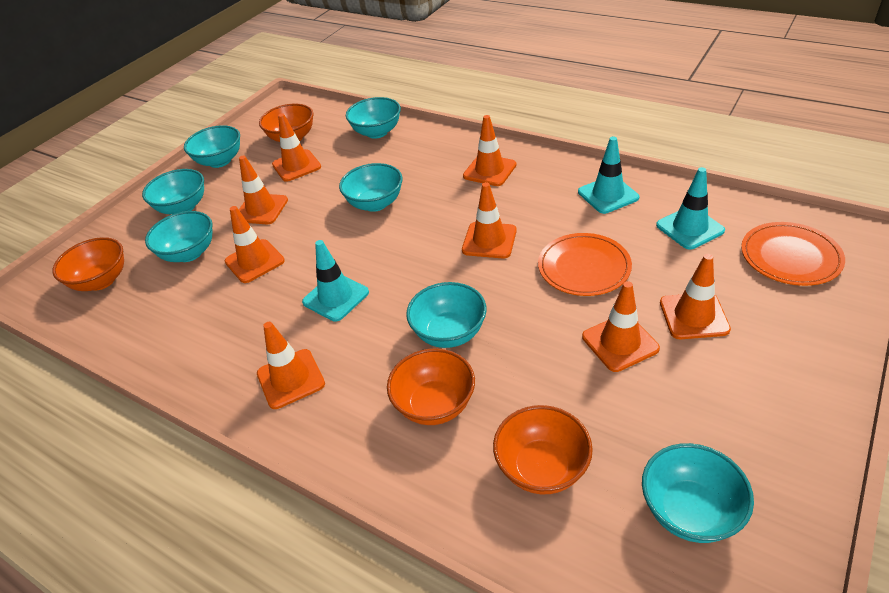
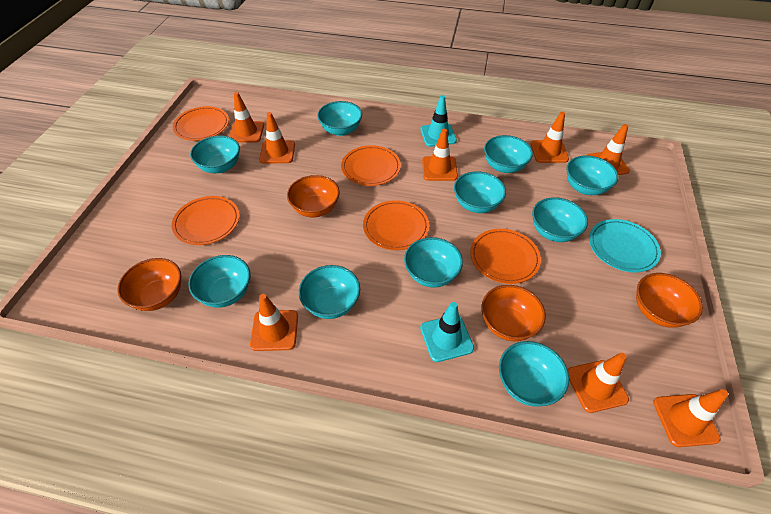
orange plate: [538,233,632,296] [741,222,845,286] = 2 -> [172,196,239,245] [173,106,229,141] [341,145,401,186] [363,200,429,250] [470,229,541,284] = 5
turquoise bowl: [142,169,204,214] [145,211,212,262] [184,125,240,168] [339,163,402,212] [346,97,401,139] [406,282,487,348] [642,443,754,543] = 7 -> [188,255,250,308] [190,136,240,173] [299,265,360,319] [317,101,362,136] [404,237,463,288] [454,171,506,213] [484,135,533,173] [499,341,569,407] [532,197,588,242] [566,155,619,195] = 10
turquoise plate: none = 0 -> [589,219,661,272] = 1
turquoise traffic cone: [302,240,369,322] [578,137,639,214] [656,167,725,250] = 3 -> [420,95,457,147] [420,302,474,362] = 2

